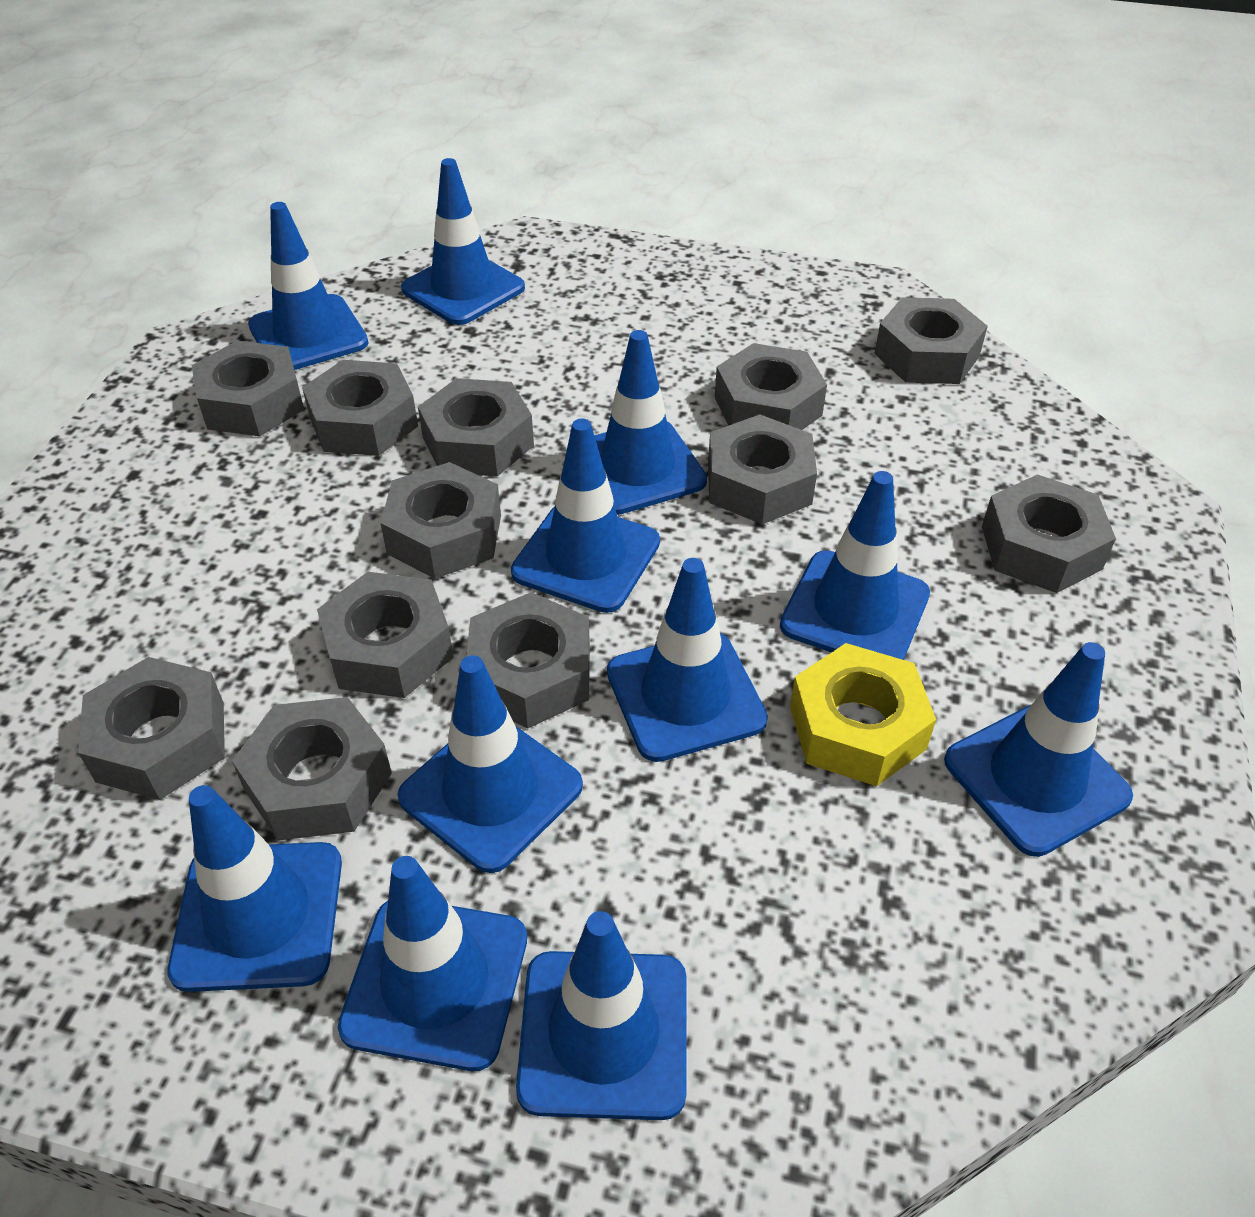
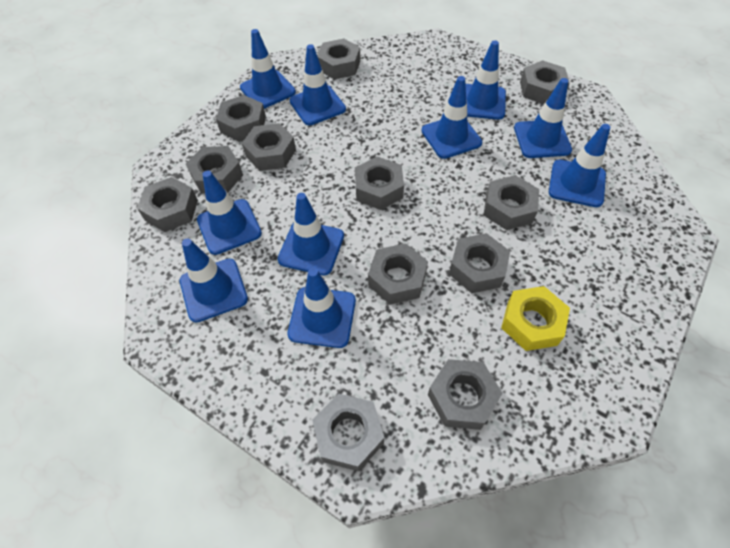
blue traffic cone: [168,785,342,992] [248,202,368,370] [338,856,527,1071] [398,655,583,873] [401,158,525,325] [511,418,660,613] [516,911,687,1120] [594,330,707,515] [607,558,768,762] [780,471,930,660] [944,642,1133,857] = 11 -> [180,238,248,323] [197,170,262,255] [240,29,296,109] [278,193,344,275] [287,268,356,348] [290,44,346,125] [421,76,482,159] [465,40,506,120] [514,78,572,158] [549,124,610,207] = 10

